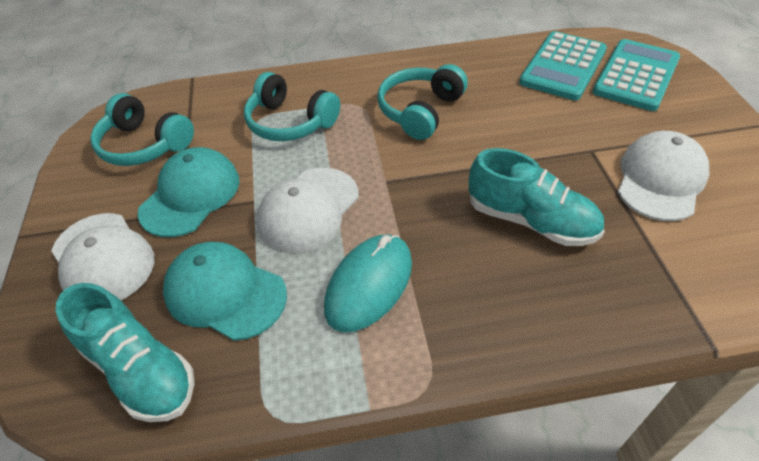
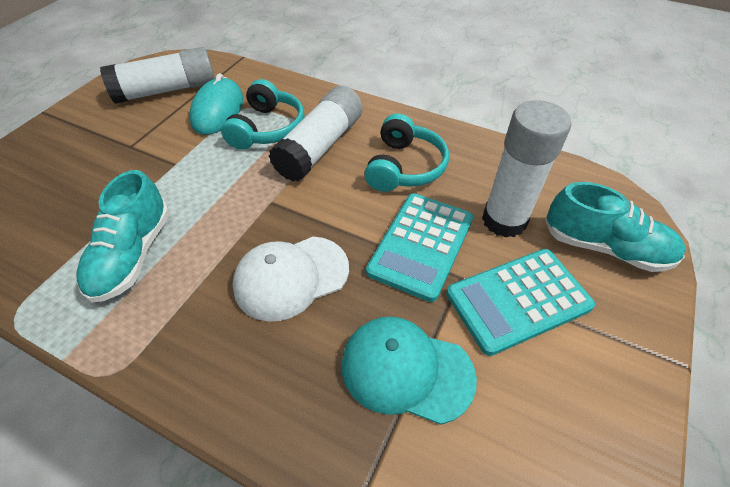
turquoise cap: [138,147,239,237] [163,242,287,341] = 2 -> [341,317,477,425] = 1
turquoise headphones: [90,93,194,166] [244,72,340,141] [377,64,468,140] = 3 -> [221,79,305,150] [364,113,449,192] = 2
white cap: [51,213,154,300] [257,168,359,253] [618,131,709,221] = 3 -> [232,237,349,322] = 1
white glue stick: none = 0 -> [100,47,215,104] [269,86,363,182] [482,100,571,238] = 3

